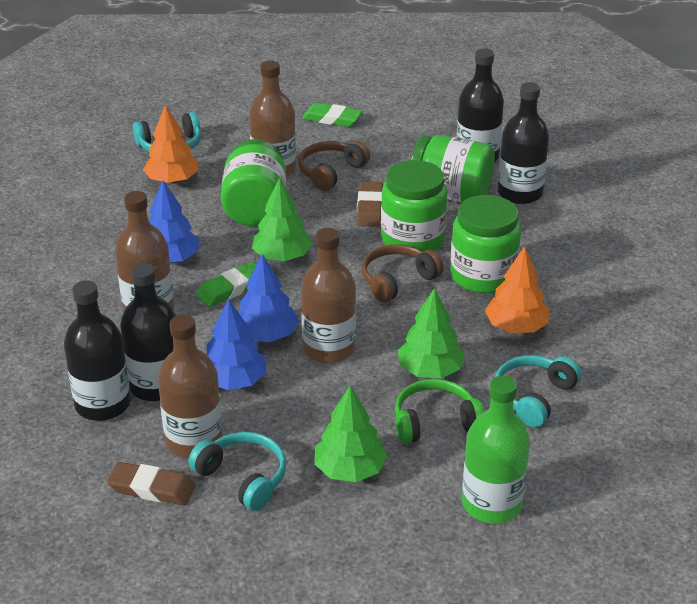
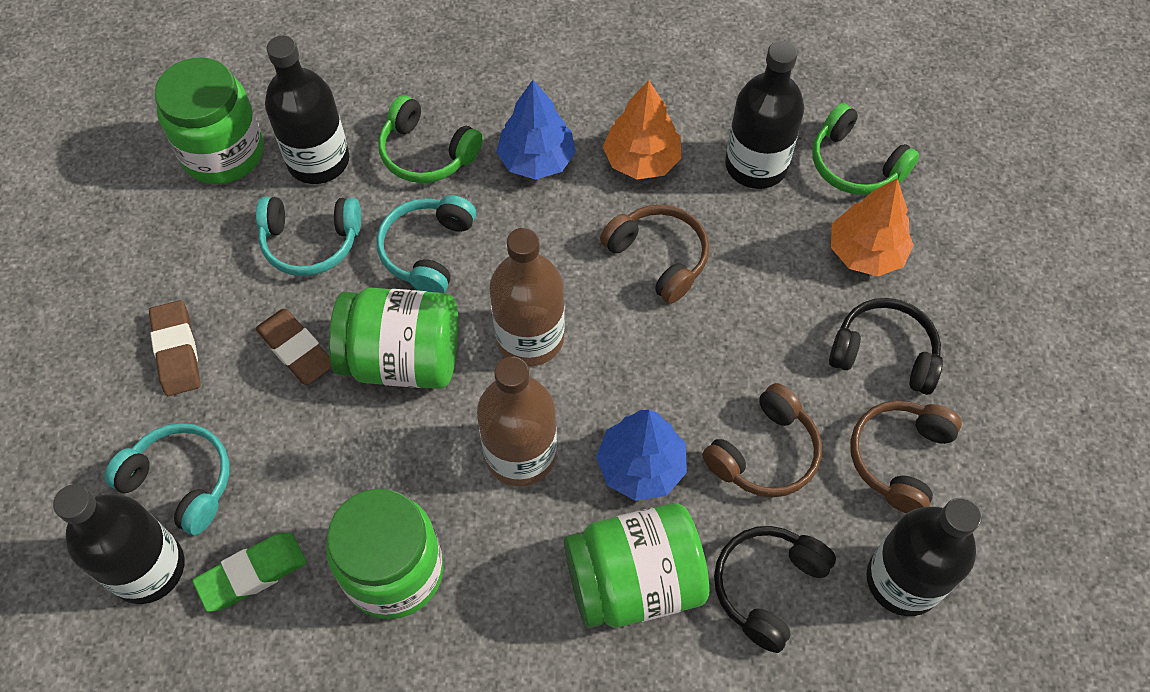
black headphones: none = 0 -> [714,526,836,653] [829,298,943,395] = 2
blue tree: [149,181,200,263] [206,299,266,390] [238,254,299,342] = 3 -> [496,80,576,180] [596,410,687,501] = 2
brown bottle: [115,191,174,312] [158,315,223,458] [249,60,296,177] [301,228,356,363] = 4 -> [477,357,557,487] [489,228,565,366] = 2
brown headphones: [298,141,370,191] [362,244,444,302] = 2 -> [600,204,709,304] [703,383,822,497] [850,400,962,514] = 3
green bottle: [462,376,530,524] = 1 -> none = 0
green eraser: [196,262,257,307] [302,103,363,127] = 2 -> [192,533,307,612] = 1
green headphones: [395,379,484,444] = 1 -> [378,95,483,183] [813,103,919,195] = 2
green tree: [252,178,312,261] [314,386,388,482] [398,288,465,378] = 3 -> none = 0

